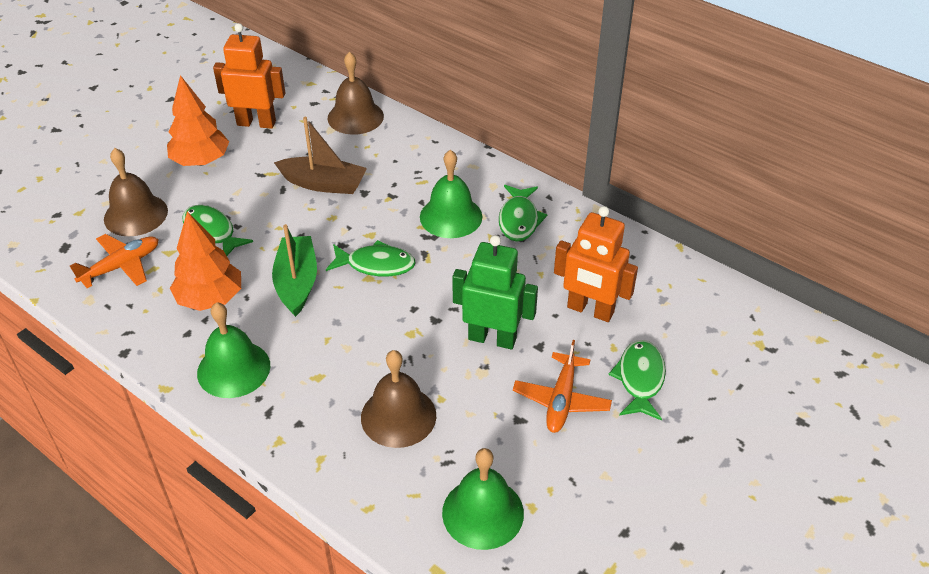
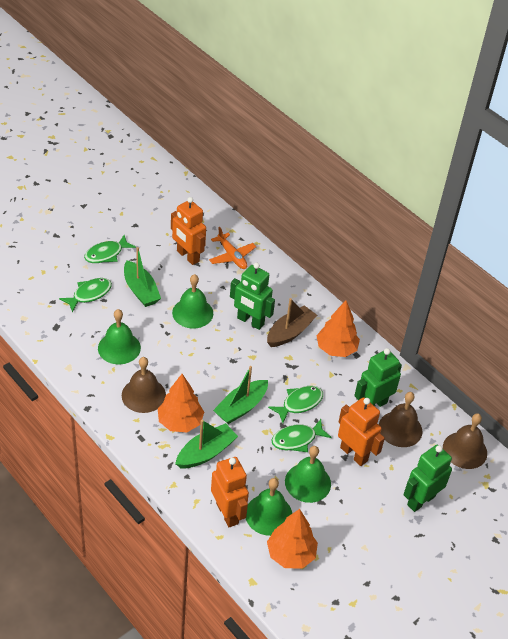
green bell: [197,302,270,398] [420,150,482,238] [442,448,524,550] = 3 -> [98,309,141,364] [172,274,213,329] [246,478,292,536] [285,446,331,503] = 4
green boat: [272,224,317,317] = 1 -> [124,247,161,307] [175,420,238,468] [213,366,268,424] = 3
green robot: [452,235,538,349] = 1 -> [230,263,275,330] [354,348,402,407] [403,445,452,512] = 3
orange plane: [70,234,159,288] [513,340,612,433] = 2 -> [209,227,256,269] = 1
orange robot: [213,23,285,129] [554,206,638,322] = 2 -> [171,197,206,265] [211,457,249,527] [338,397,385,466] = 3
orange tree: [167,75,229,166] [170,211,241,311] = 2 -> [158,374,204,432] [267,509,318,569] [317,301,360,357] = 3

